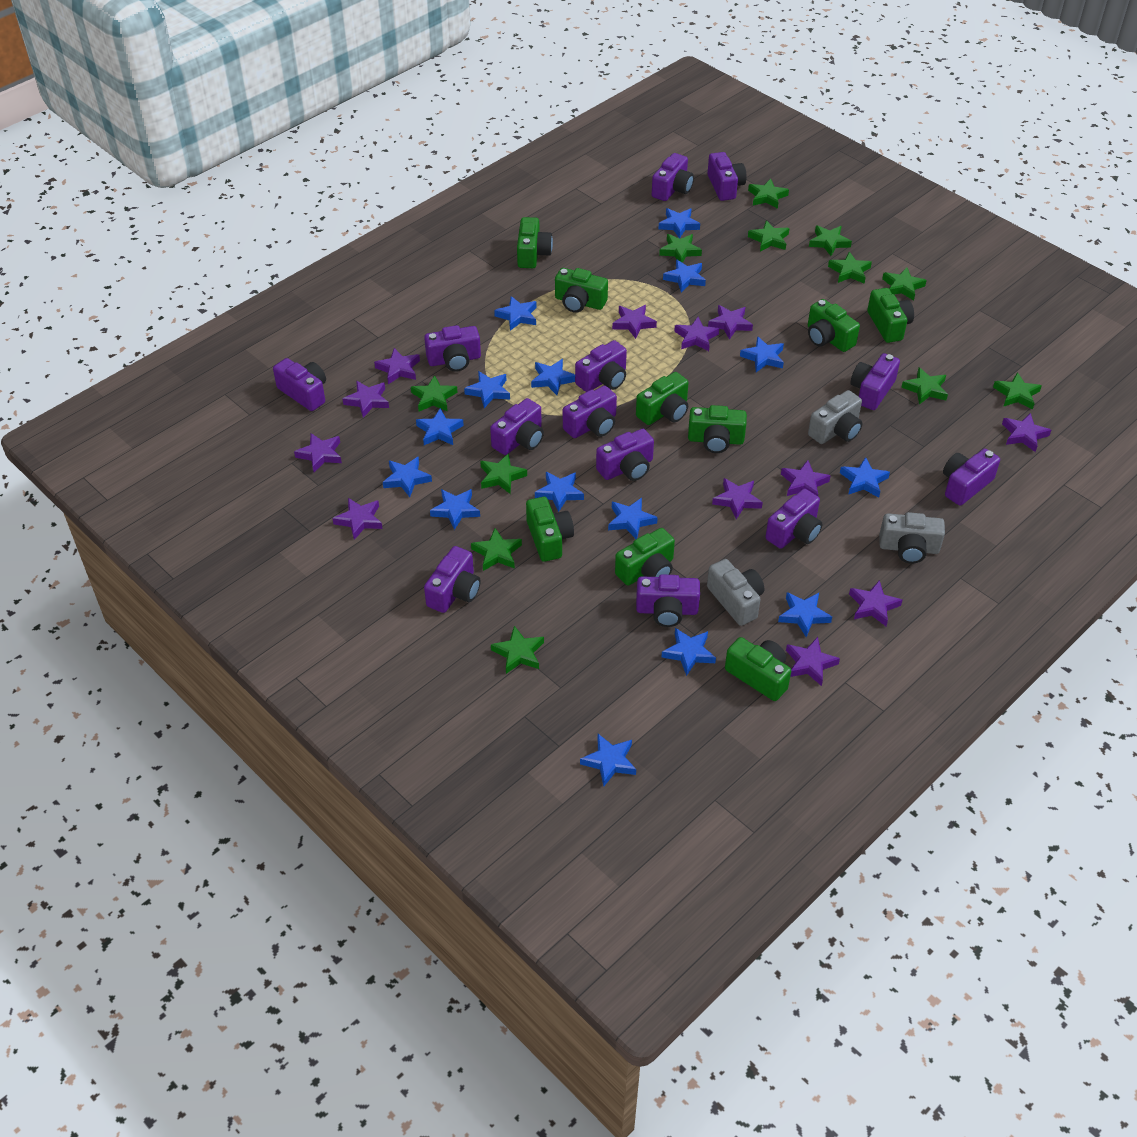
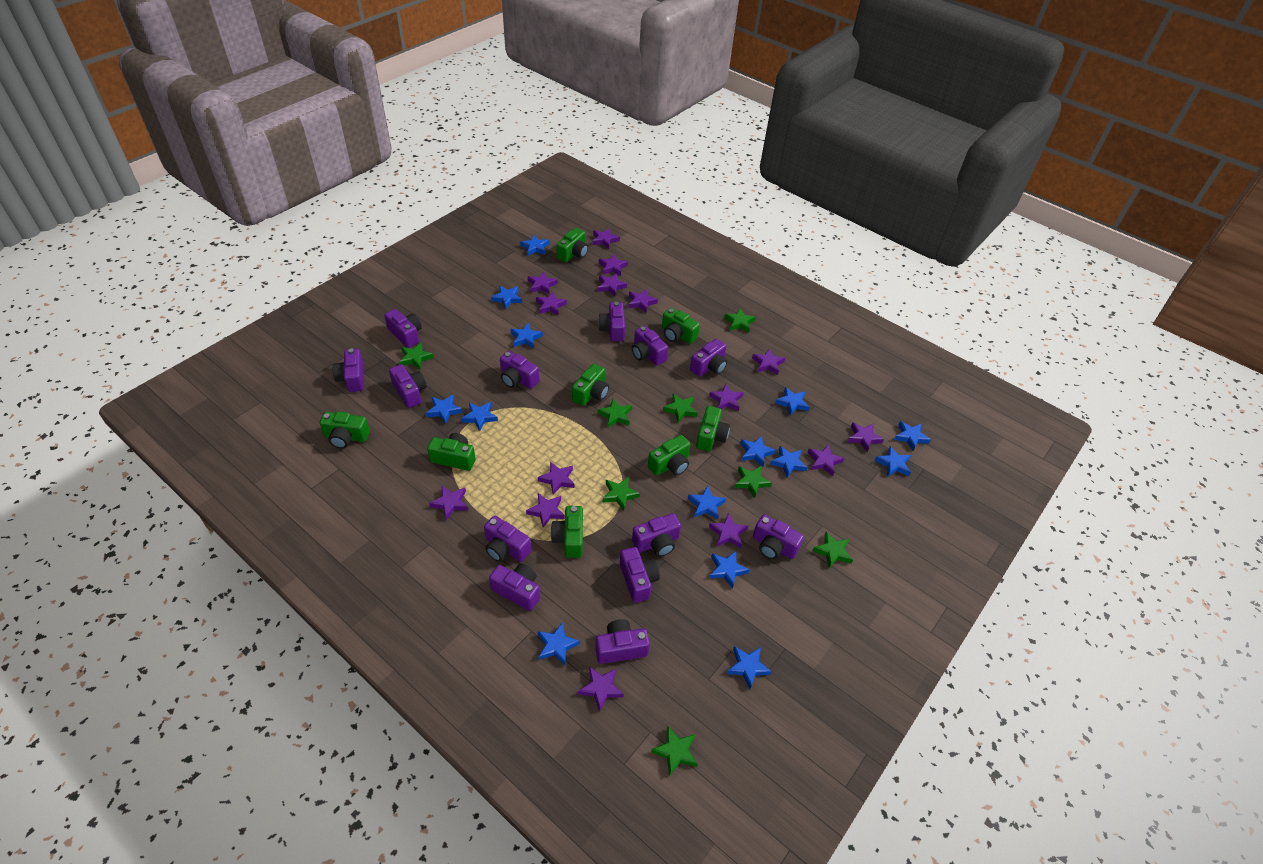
blue star: [383,456,432,497] [416,408,464,445] [430,489,480,530] [464,371,510,408] [494,296,537,331] [531,359,575,395] [535,472,584,512] [580,734,636,786] [608,498,658,539] [659,208,700,239] [661,628,716,676] [663,259,706,292] [740,336,784,372] [778,592,832,637] [840,457,890,498] = 15 -> [426,394,463,424] [461,402,498,431] [491,286,522,310] [510,323,543,348] [520,235,549,256] [538,622,580,665] [688,486,726,520] [709,551,749,589] [727,646,772,689] [740,435,776,467] [770,446,808,478] [775,387,810,416] [875,446,911,477] [894,421,931,451] = 14
green camera: [517,217,553,268] [526,497,574,562] [555,268,608,313] [615,528,675,586] [636,372,689,425] [688,405,747,453] [725,637,791,701] [808,299,860,352] [867,288,914,343] = 9 -> [320,412,370,449] [427,433,476,471] [551,506,583,558] [556,228,588,262] [572,364,609,406] [648,435,691,476] [662,308,700,344] [696,406,730,452] = 8
green star: [411,375,458,412] [471,528,522,571] [480,453,527,494] [491,626,544,674] [659,234,702,263] [748,179,789,209] [748,220,789,251] [809,225,852,256] [828,252,872,284] [882,267,927,301] [901,367,948,404] [993,372,1042,410] = 12 -> [400,342,434,370] [598,399,632,428] [603,477,640,511] [651,726,698,777] [663,394,697,423] [724,308,756,333] [734,466,772,498] [813,532,853,568] = 8
grey camera: [707,559,764,626] [808,390,863,444] [879,512,945,564] = 3 -> none = 0
purple star: [294,433,342,472] [332,498,383,540] [342,381,389,418] [374,348,420,384] [612,305,657,339] [674,317,719,351] [708,305,753,339] [712,478,763,519] [781,460,830,496] [786,637,840,686] [849,580,902,626] [1002,413,1051,452] = 12 -> [429,486,469,520] [526,493,565,528] [528,272,558,295] [536,292,567,316] [538,462,575,495] [578,667,624,712] [592,228,620,249] [598,273,627,296] [599,254,628,276] [628,289,658,312] [709,383,744,411] [709,513,748,548] [752,348,785,375] [808,444,844,476] [848,422,884,452] = 15

